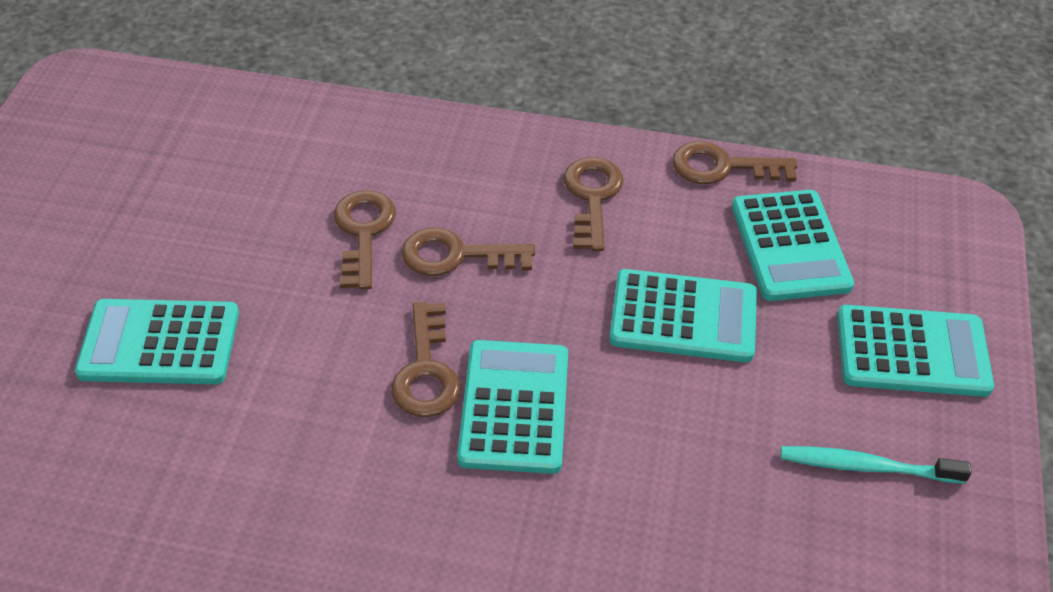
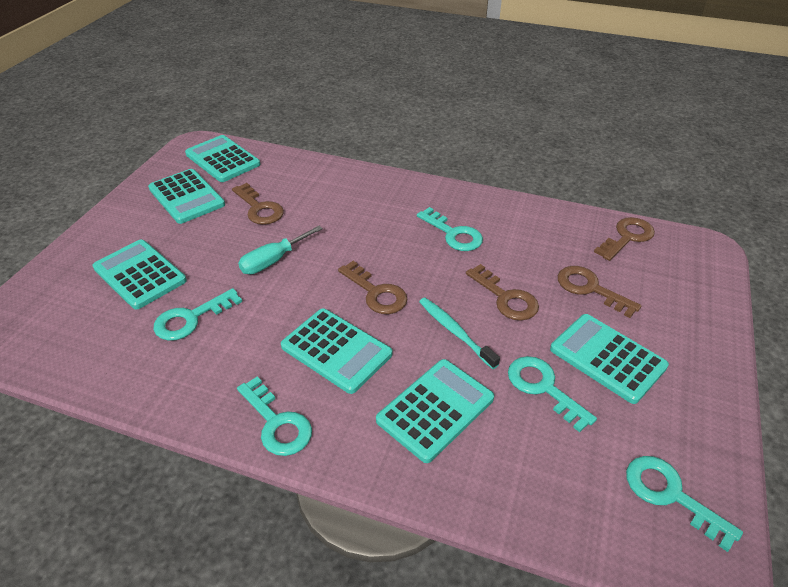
turquoise calculator: [75,299,239,384] [457,340,568,474] [609,269,757,362] [732,190,854,301] [837,305,994,397] = 5 -> [92,239,187,310] [148,169,225,224] [185,135,260,182] [281,308,392,394] [376,359,494,463] [550,314,669,404] = 6
turquoise key: none = 0 -> [153,288,242,341] [237,376,312,456] [417,207,483,251] [508,356,597,432] [626,456,743,552] = 5
turquoise screwdriver: none = 0 -> [238,226,323,274] = 1

